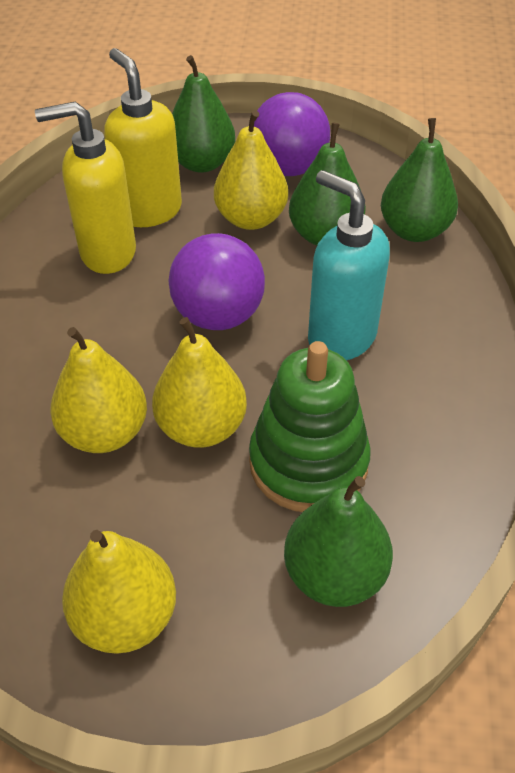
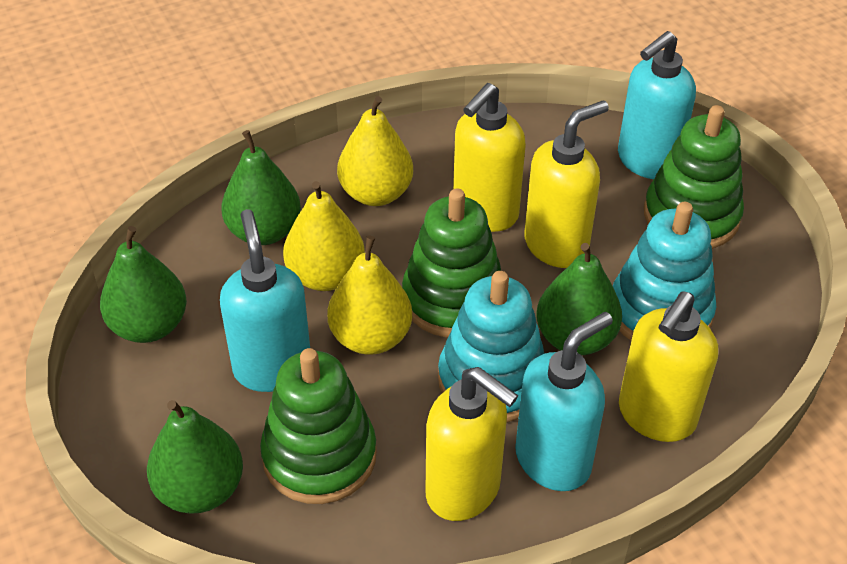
green stacking toy: [249,341,371,512] = 1 -> [260,348,377,504] [402,188,501,337] [644,105,744,249] = 3
purple ball: [168,233,265,330] [254,92,330,176] = 2 -> none = 0
turquoise soap dispenser: [308,170,390,360] = 1 -> [220,209,310,392] [515,312,613,491] [618,31,696,179] = 3
turquoise stacking toy: none = 0 -> [438,271,545,423] [613,202,716,340] = 2
yellow pear: [50,327,147,453] [62,530,176,654] [152,317,247,448] [214,110,288,230] = 4 -> [283,181,365,291] [327,236,412,355] [337,96,413,206] = 3
yellow soap dispenser: [35,102,136,274] [104,48,182,227] = 2 -> [426,367,518,521] [453,83,526,232] [524,100,609,268] [619,291,718,442] = 4

